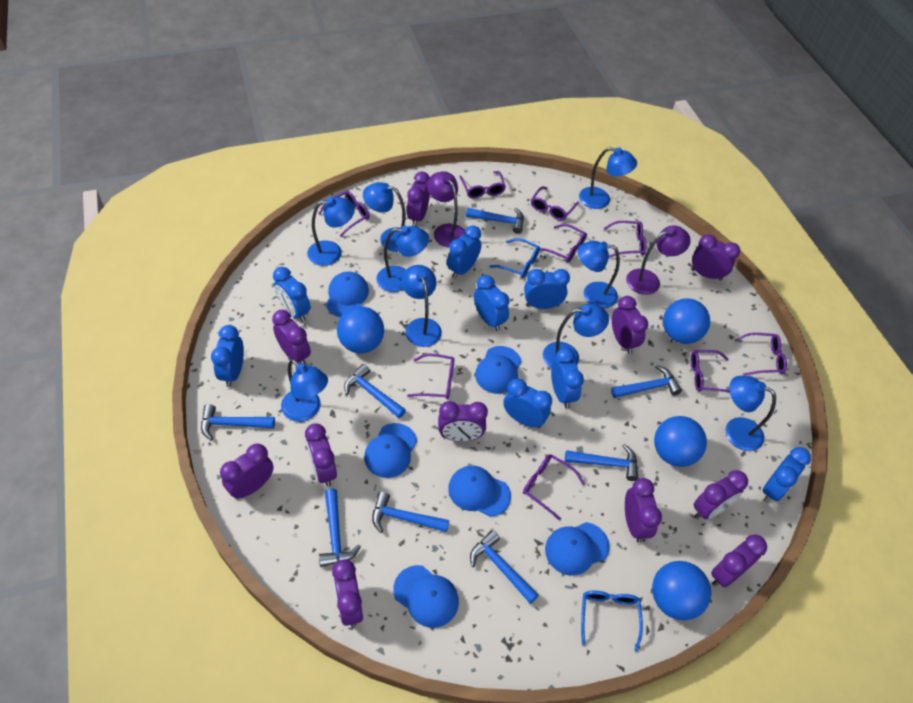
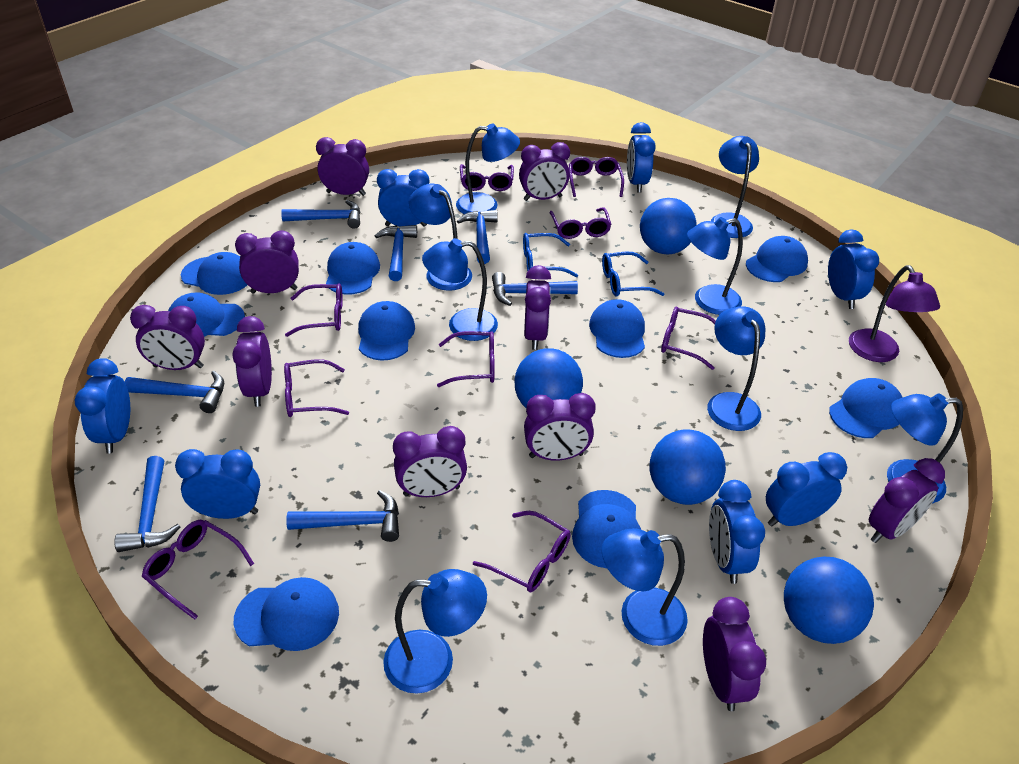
blue cap: [326,271,369,317] [364,423,417,478] [393,565,459,628] [448,465,511,517] [475,346,522,394] [545,522,610,576] = 6 -> [168,292,245,337] [181,252,247,295] [234,577,339,651] [326,242,380,295] [358,301,415,361] [572,490,641,568] [589,299,645,358] [746,236,808,282] [829,378,903,438] = 9
blue clock: [211,325,244,387] [273,267,310,322] [447,225,482,279] [474,275,510,331] [503,378,552,429] [524,269,570,309] [551,348,584,408] [763,447,811,503] = 8 -> [75,358,130,454] [175,449,260,519] [377,169,430,227] [627,122,656,192] [709,480,765,584] [766,452,847,527] [828,230,879,309] = 7
blue hammer: [201,404,275,440] [319,489,361,567] [344,364,406,418] [372,492,449,533] [466,208,524,234] [470,530,539,604] [565,444,638,481] [611,365,682,398] = 8 -> [114,456,180,552] [125,371,224,413] [281,200,360,229] [286,490,399,542] [375,225,417,281] [457,210,498,264] [492,272,578,306] = 7
purple clock: [220,443,274,499] [272,310,311,365] [305,423,337,487] [332,559,363,627] [406,172,430,226] [438,401,488,442] [612,296,648,354] [625,478,662,543] [691,234,740,281] [694,470,748,519] [711,535,767,588] = 11 -> [130,305,205,370] [232,316,272,407] [235,230,299,294] [316,137,369,196] [393,426,467,497] [519,142,570,201] [524,265,551,350] [524,393,596,461] [703,597,766,711] [869,458,945,543] = 10
purple lamp: [427,171,466,248] [626,226,691,295] = 2 -> [849,265,940,362] = 1

